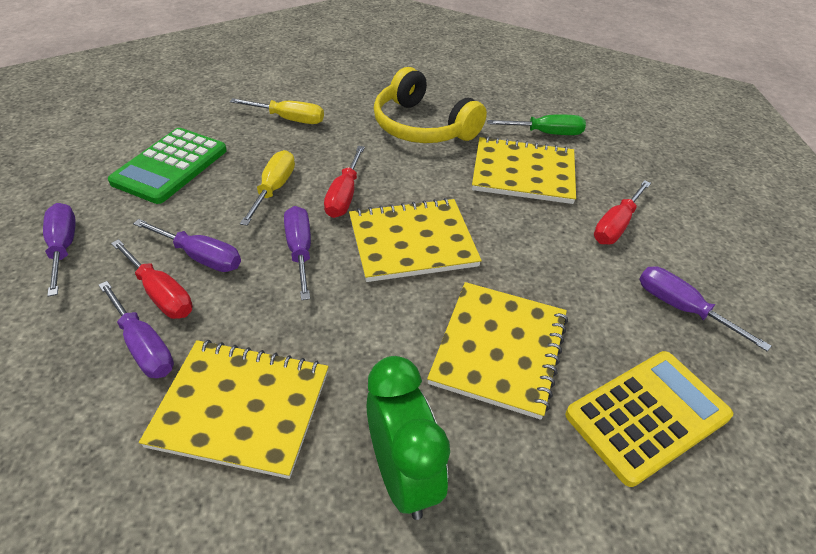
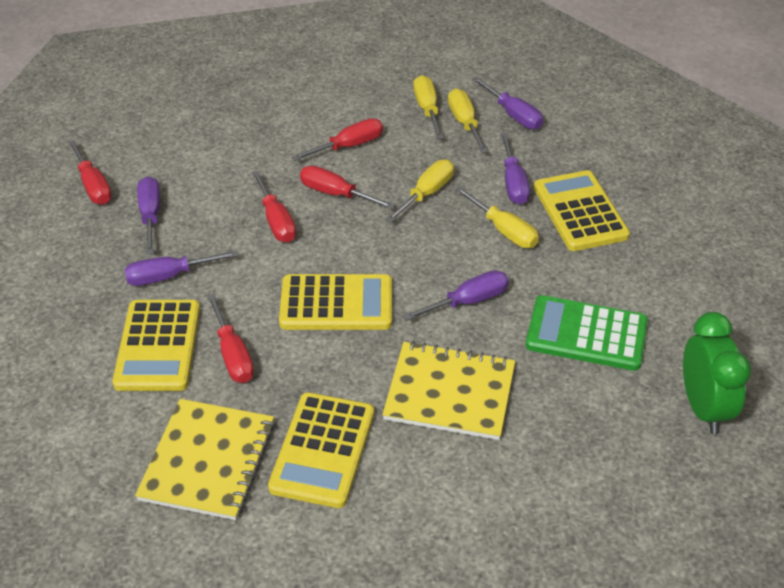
green screwdriver: [487,115,586,135] = 1 -> none = 0
red screwdriver: [111,239,193,319] [324,146,365,218] [594,180,651,245] = 3 -> [68,140,112,204] [207,294,254,383] [252,171,296,242] [291,118,383,161] [300,166,395,209] = 5
yellow calculator: [565,351,733,487] = 1 -> [112,300,200,391] [268,392,374,508] [279,274,392,330] [534,170,630,251] = 4
yellow headphones: [374,67,487,143] = 1 -> none = 0
yellow notebook: [139,340,329,479] [349,198,482,282] [427,282,568,420] [472,136,576,204] = 4 -> [135,399,275,520] [382,341,515,440] = 2
yellow screwdriver: [230,98,324,124] [240,150,295,226] = 2 -> [385,159,454,223] [413,75,443,139] [448,88,488,153] [455,187,539,248] = 4

